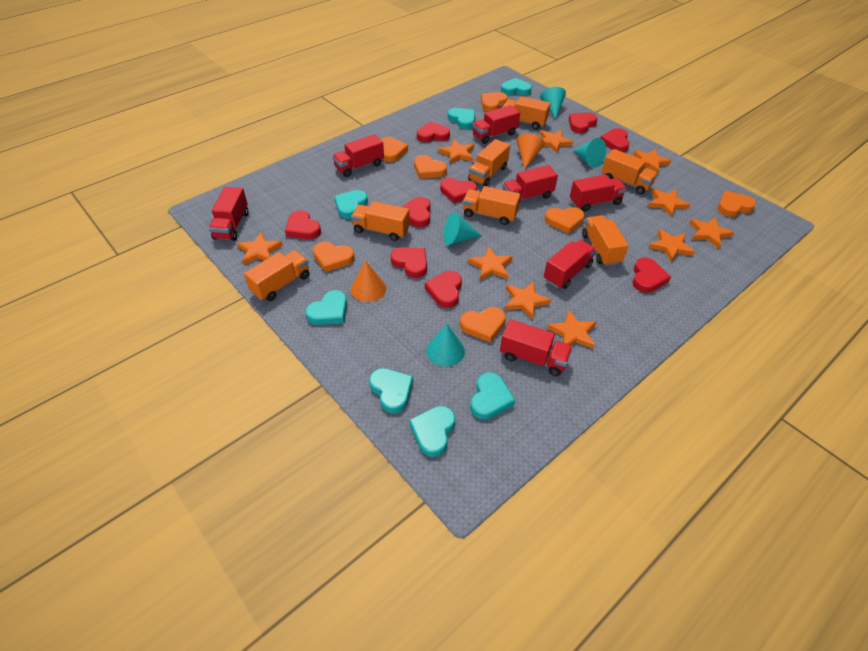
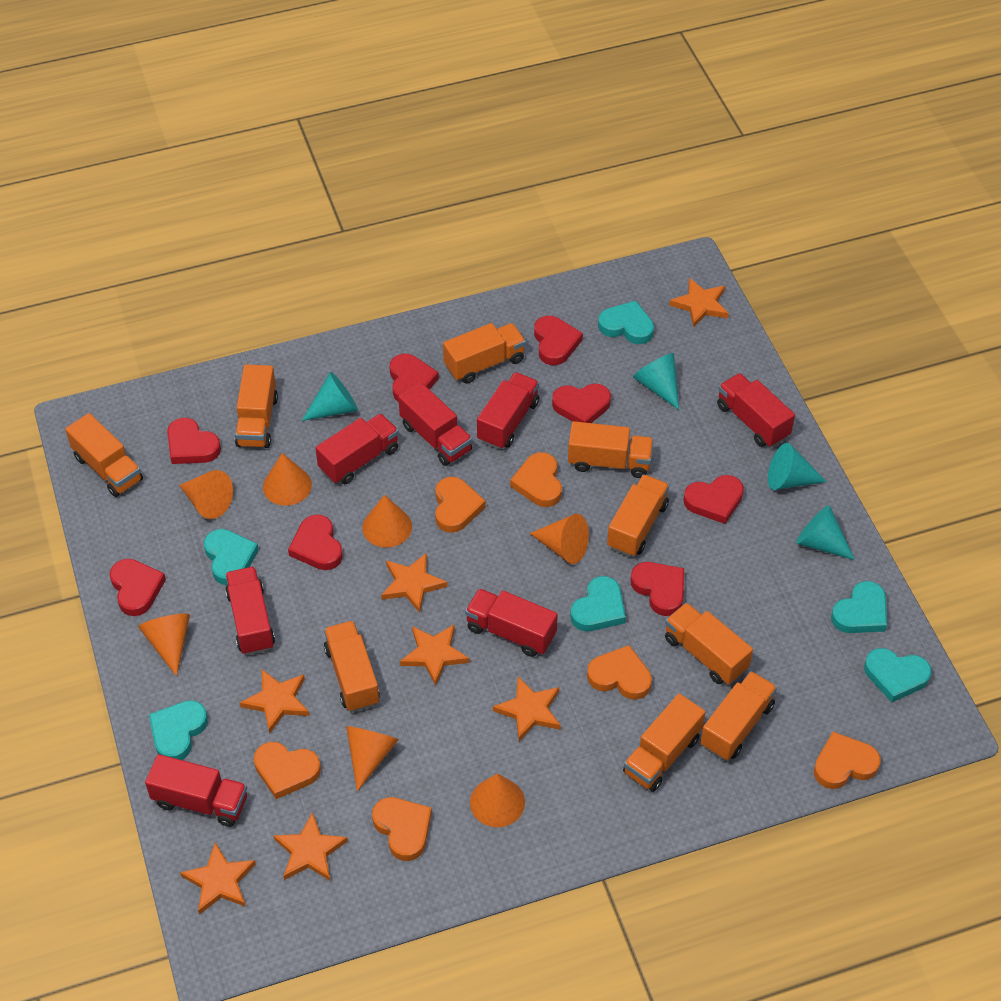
orange cone: [351,261,386,302] [517,133,545,168] = 2 -> [138,614,190,676] [179,470,233,519] [263,453,312,506] [346,726,399,791] [362,495,412,548] [470,773,525,827] [529,514,589,564] = 7
orange heart: [313,242,355,272] [381,137,408,162] [414,155,447,179] [460,307,506,343] [481,92,508,112] [545,207,585,234] [718,191,756,217] = 7 -> [254,742,321,799] [372,797,432,861] [435,477,486,533] [510,452,562,507] [587,645,652,700] [814,732,881,789] = 6
orange star: [237,232,283,265] [438,139,474,164] [468,246,513,280] [505,282,551,320] [540,130,573,153] [547,310,596,349] [633,149,671,173] [648,189,690,217] [649,229,695,262] [690,217,734,248] = 10 -> [180,842,256,915] [240,670,310,734] [273,812,348,881] [381,553,448,613] [400,624,469,686] [493,676,561,741] [669,278,729,328] = 7
orange truck: [244,250,309,301] [351,201,410,241] [463,186,520,225] [468,139,510,186] [503,96,551,130] [582,215,629,266] [602,149,658,194] = 7 -> [65,413,143,497] [235,365,278,448] [324,621,380,712] [443,323,526,384] [568,421,653,478] [607,474,669,557] [623,694,705,792] [665,603,753,685] [700,671,777,760] = 9
red heart: [285,210,321,239] [390,247,427,278] [402,197,431,227] [417,121,450,142] [425,271,462,308] [440,178,477,203] [569,112,598,133] [601,128,630,152] [632,258,671,293] = 9 -> [110,559,166,616] [167,418,221,464] [288,514,343,570] [389,354,439,402] [534,316,583,365] [552,384,611,423] [630,562,684,616] [683,475,744,524] = 8
turquoise heart: [306,290,347,325] [334,190,368,219] [369,368,413,413] [409,406,455,457] [448,108,475,129] [470,372,515,420] [501,78,532,96] = 7 -> [149,700,208,760] [204,529,259,585] [570,576,626,631] [598,301,654,344] [831,581,887,633] [864,648,932,702] = 6

